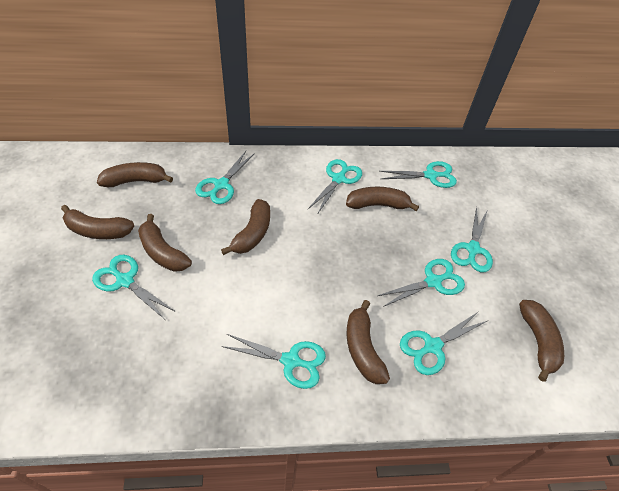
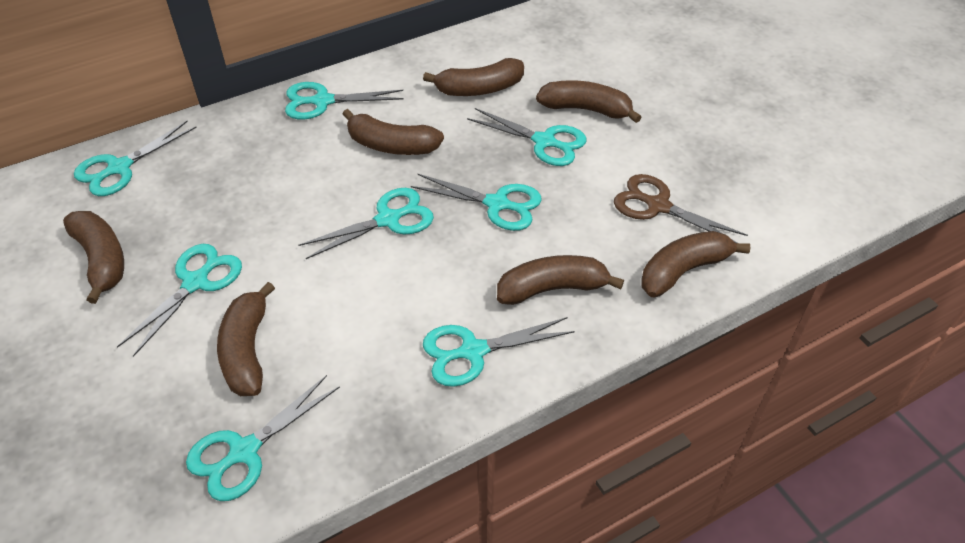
brown scissors: none = 0 -> [614,174,748,243] = 1

